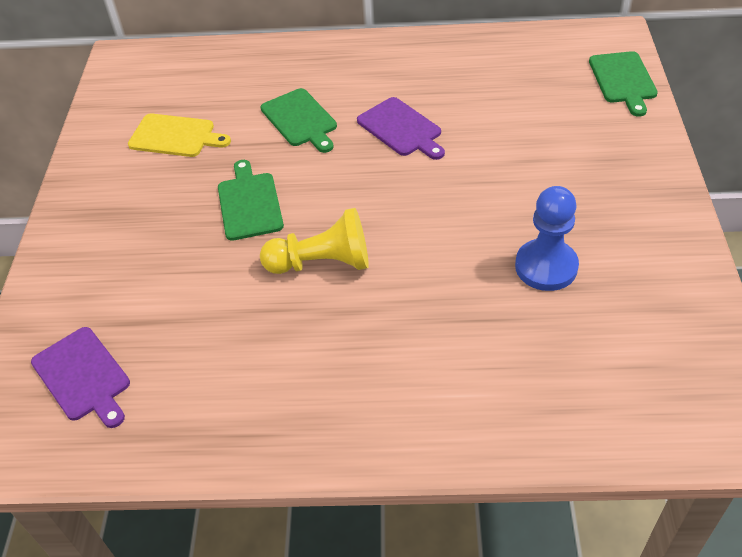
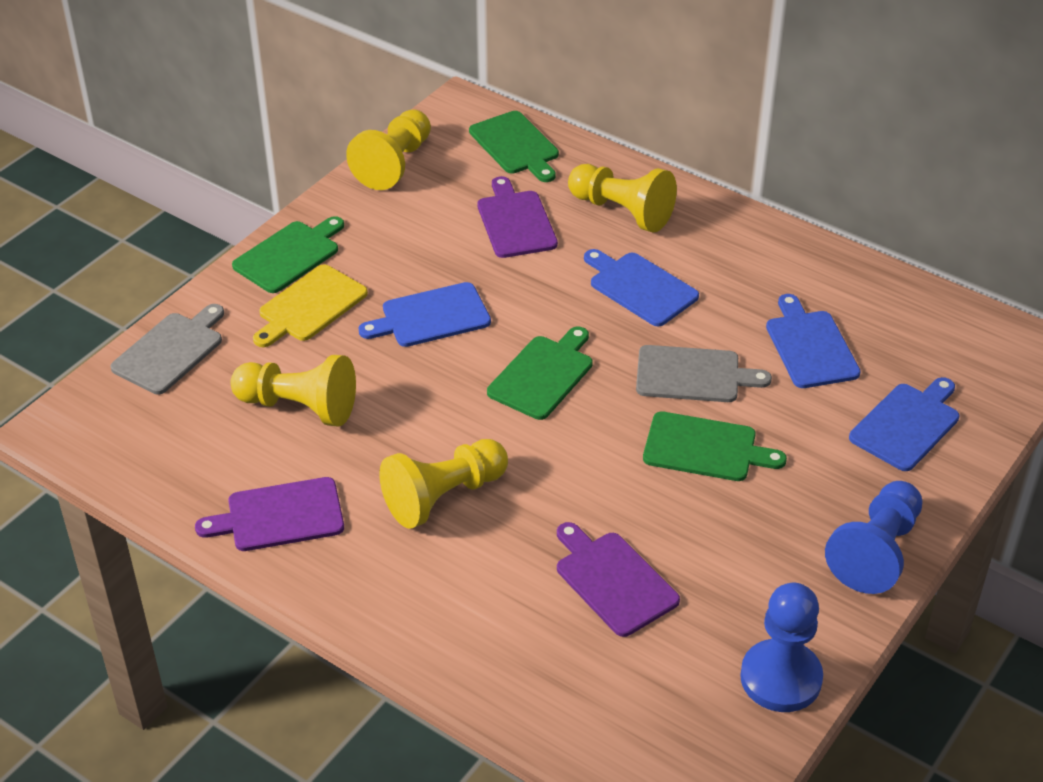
blue cutting board: none = 0 -> [359,282,491,347] [584,249,699,326] [766,294,861,388] [849,377,959,471] = 4
blue pawn: [515,186,579,291] = 1 -> [740,583,823,712] [825,481,922,594] = 2
green cutting board: [218,160,284,241] [261,88,337,153] [589,51,658,117] = 3 -> [232,216,344,293] [469,111,559,182] [487,326,593,420] [643,411,787,481] = 4
grey cutting board: none = 0 -> [110,304,224,394] [636,345,772,402] = 2
purple cutting board: [31,327,130,428] [357,97,445,160] = 2 -> [195,477,344,551] [477,176,558,258] [557,522,680,637] = 3
yellow pawn: [260,208,369,274] = 1 -> [230,355,356,427] [346,109,431,190] [379,439,508,529] [568,164,677,233] = 4

